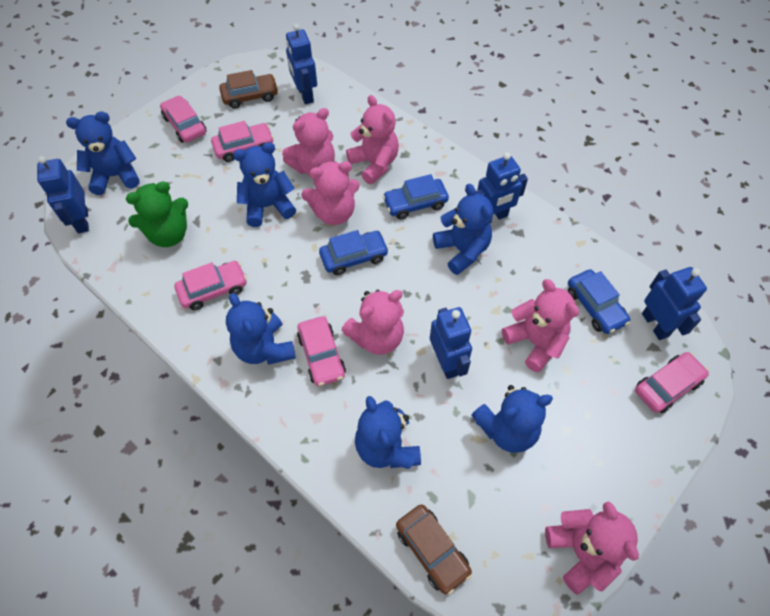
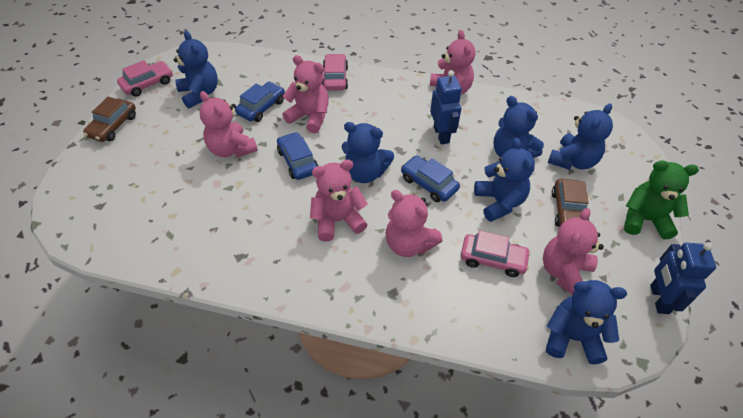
blue robot: [37,156,89,233] [286,24,317,104] [430,307,472,379] [475,152,528,223] [642,267,707,340] = 5 -> [430,70,462,144] [650,242,716,314] = 2
pink car: [160,96,207,143] [174,261,247,310] [211,121,274,162] [297,316,346,386] [635,352,709,413] = 5 -> [117,60,173,97] [322,54,348,90] [461,230,531,277] = 3

